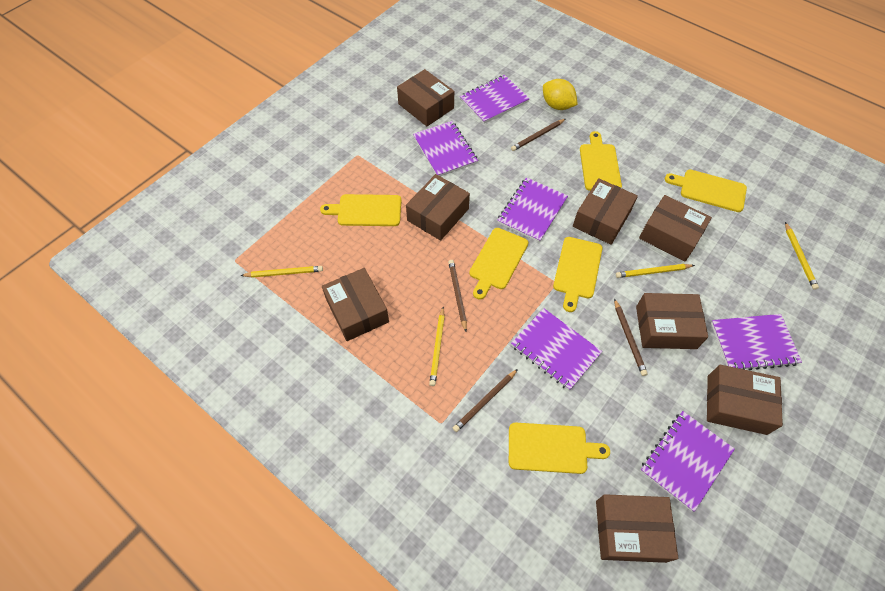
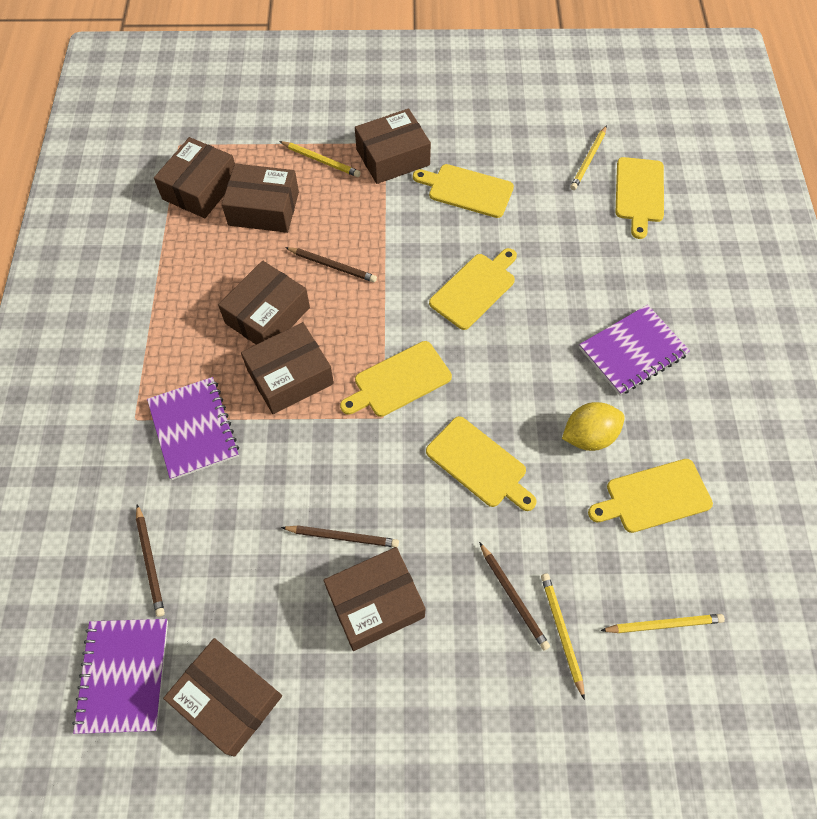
brown box: [322,268,389,341] [397,69,454,126] [406,174,470,240] [573,178,638,245] [596,494,678,563] [636,293,708,349] [639,195,712,261] [707,365,783,435] = 8 -> [154,137,235,218] [163,638,282,757] [218,261,310,344] [222,163,299,233] [241,322,334,414] [324,547,426,651] [355,109,431,184] = 7
purple notebook: [413,121,478,176] [460,75,530,124] [497,177,568,242] [511,308,602,391] [640,411,735,512] [711,314,802,370] = 6 -> [72,619,168,734] [147,377,239,480] [579,305,690,395] = 3

